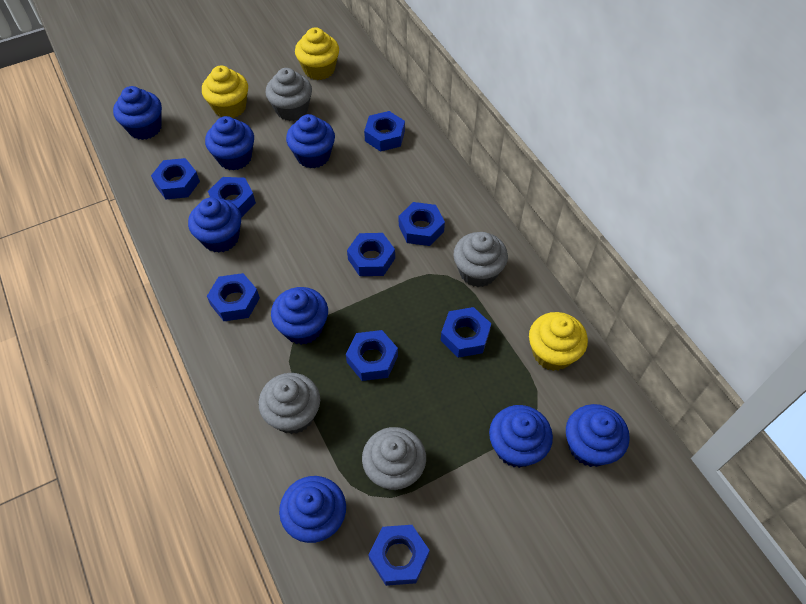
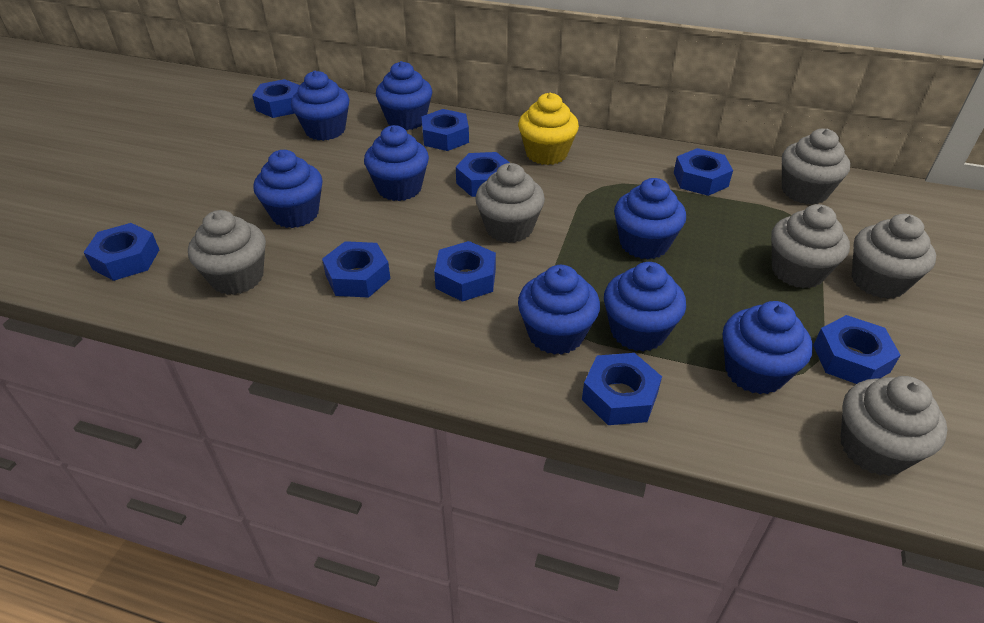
grey cupcake: [259,373,320,434] [265,68,312,121] [362,427,426,491] [453,232,508,287] = 4 -> [188,210,266,295] [475,163,545,243] [771,204,850,288] [782,129,850,205] [841,376,948,476] [852,214,936,299] = 6
yellow cupcake: [202,65,248,118] [295,27,339,80] [529,312,588,371] = 3 -> [518,93,579,165] = 1

